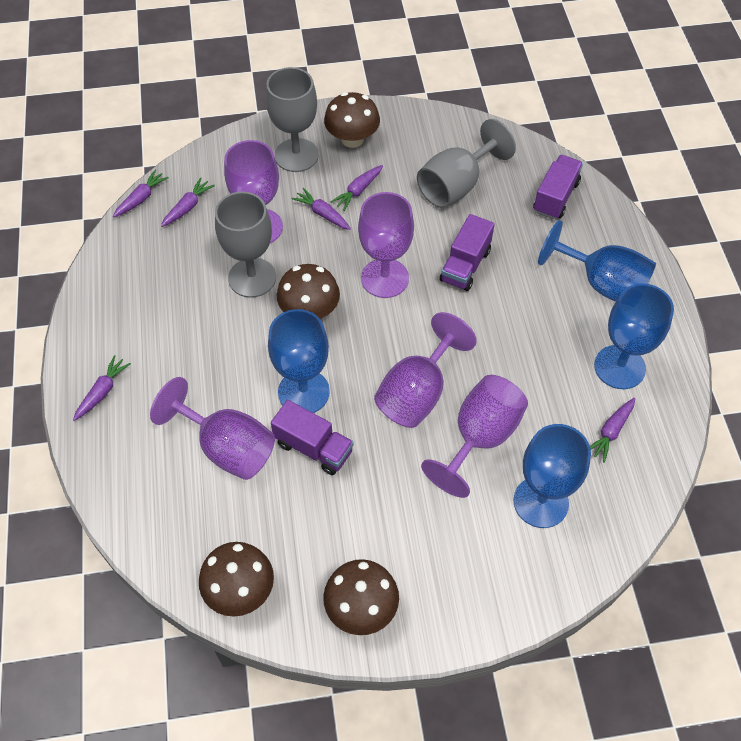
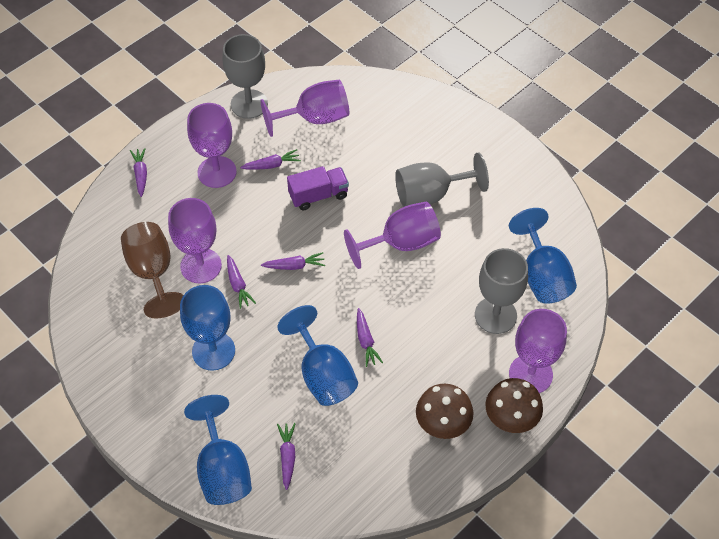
brown goblet: none = 0 -> [121,222,183,318] = 1
brown mushroom: [199,542,274,617] [277,264,340,319] [323,559,399,635] [324,92,380,148] = 4 -> [416,384,473,439] [486,378,543,433] = 2
purple truck: [271,400,354,475] [440,214,495,291] [533,155,583,219] = 3 -> [287,166,349,211] = 1

